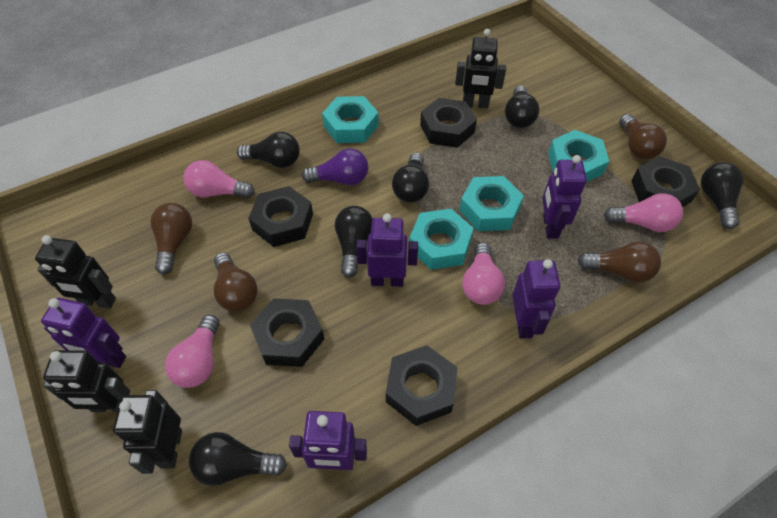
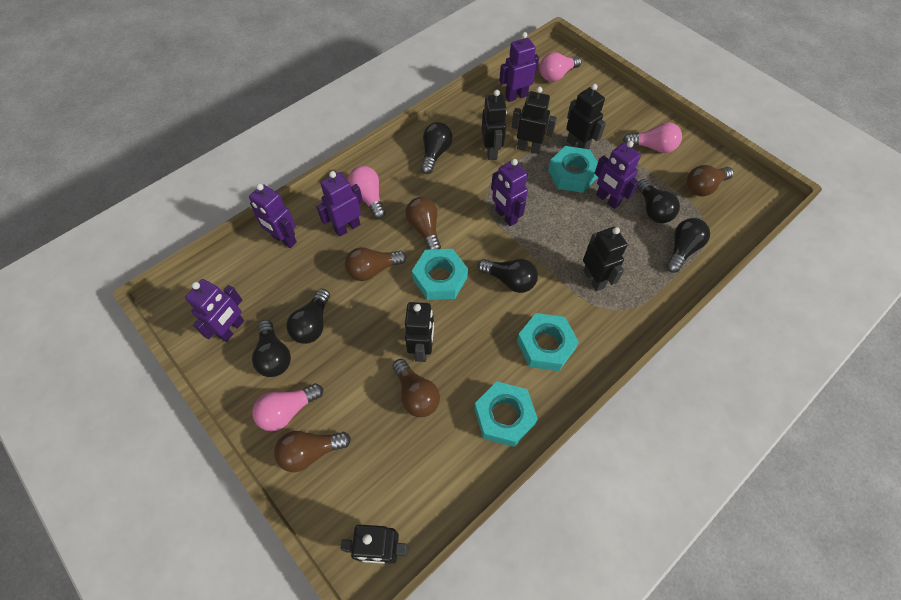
black nut: [248,186,313,247] [250,298,324,367] [386,345,458,426] [420,98,477,148] [631,156,700,207] = 5 -> none = 0
black robot: [35,235,116,309] [43,350,130,412] [113,390,182,474] [455,29,506,108] = 4 -> [340,525,408,564] [405,302,434,362] [482,90,507,160] [512,86,557,154] [566,84,606,149] [583,227,627,291] = 6
brown light bulb: [150,203,192,274] [214,252,258,311] [578,242,661,283] [619,114,667,159] = 4 -> [274,431,351,472] [345,247,406,281] [393,359,440,417] [406,197,441,250] [686,165,734,196] = 5
purple light bulb: [302,148,368,185] = 1 -> none = 0
purple robot: [41,298,126,368] [289,411,367,470] [356,213,418,287] [512,259,560,338] [542,155,587,239] = 5 -> [185,279,244,342] [249,183,297,248] [316,171,363,237] [491,159,528,226] [499,32,539,102] [594,141,641,209] = 6

